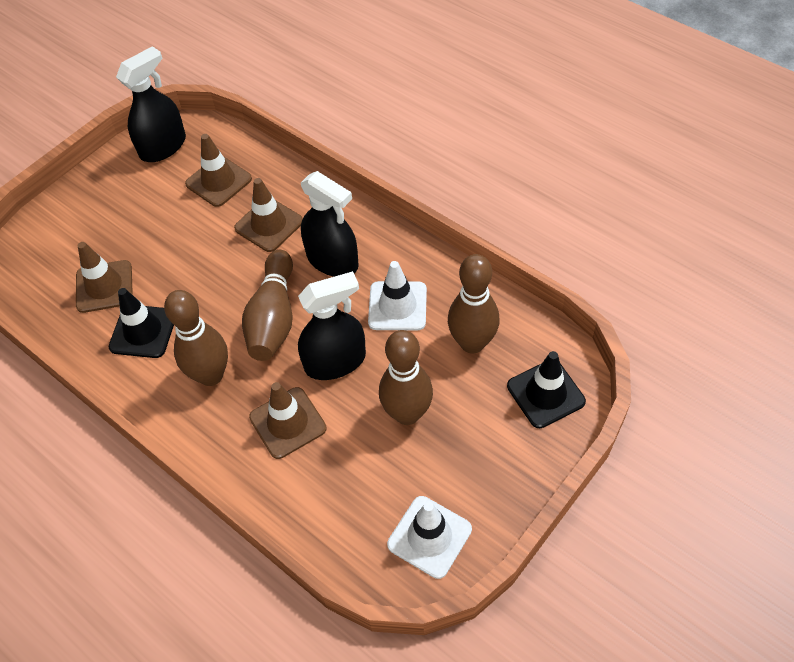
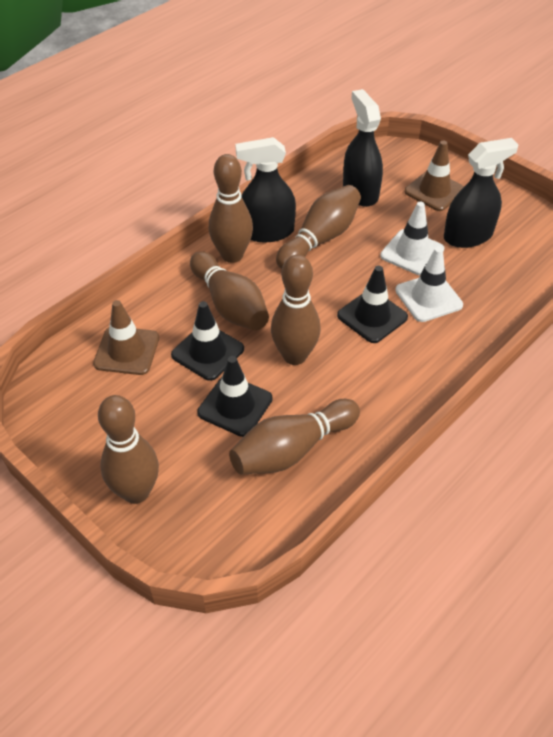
black traffic cone: [109,288,174,358] [507,351,586,428] = 2 -> [171,301,244,381] [197,356,273,437] [337,266,408,343] = 3
brown bowling pin: [164,290,228,386] [242,250,293,361] [379,330,433,425] [448,254,499,354] = 4 -> [98,395,159,504] [190,251,269,331] [209,154,253,263] [229,399,360,475] [271,255,321,365] [276,185,361,269] = 6
brown traffic cone: [76,242,133,313] [185,134,252,207] [234,178,303,252] [249,382,327,459] = 4 -> [93,300,159,375] [404,140,464,211] = 2

